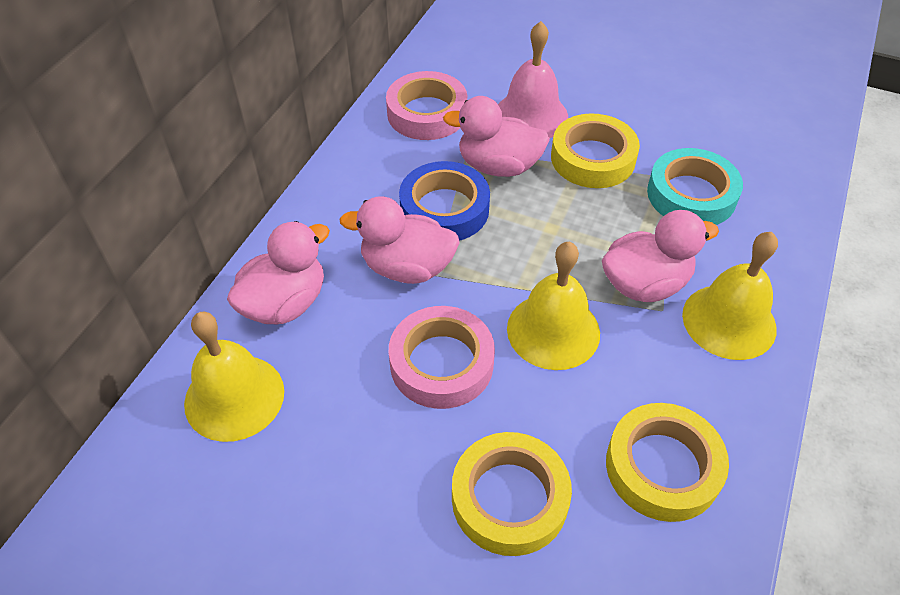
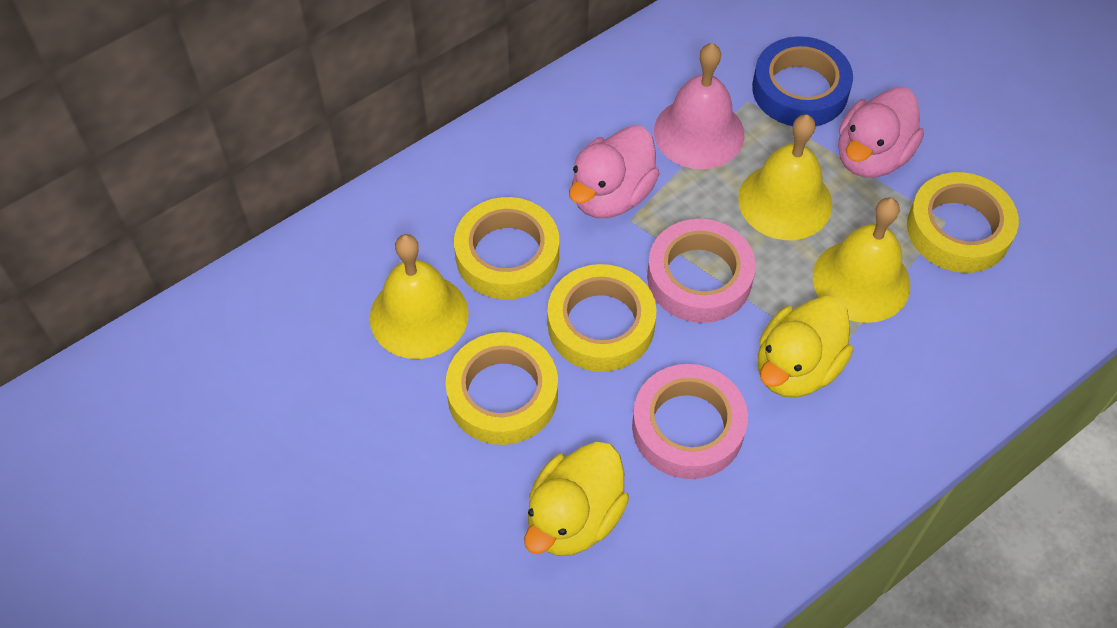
pink duck: [227,221,330,324] [340,197,460,284] [443,96,550,177] [602,210,719,302] = 4 -> [569,125,659,218] [838,87,924,178] = 2
turquoise tape: [647,148,743,225] = 1 -> none = 0
yellow duck: none = 0 -> [524,442,629,556] [757,296,853,398] = 2
yellow tape: [452,432,572,556] [551,113,640,188] [606,403,729,522] = 3 -> [445,332,558,445] [454,197,559,299] [547,264,656,372] [907,172,1019,273] = 4

